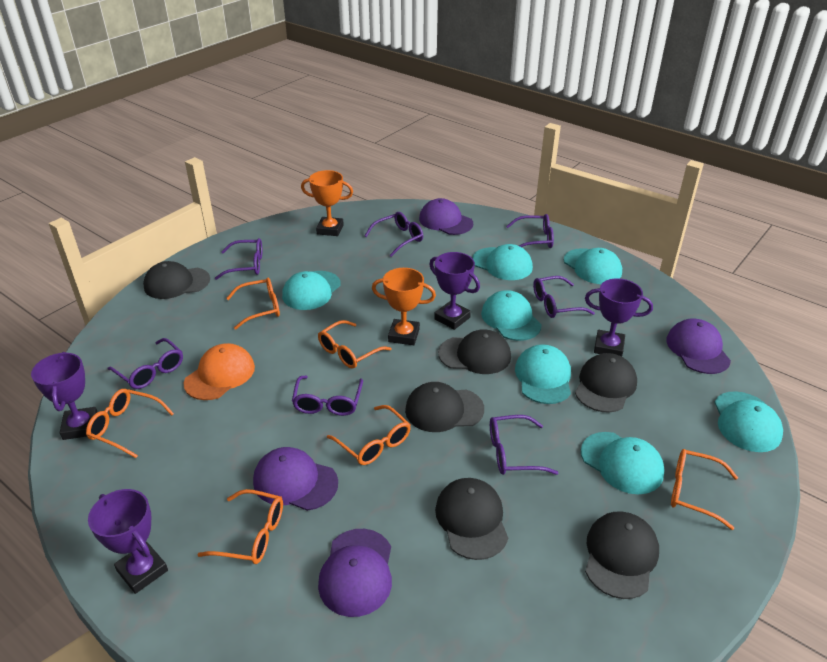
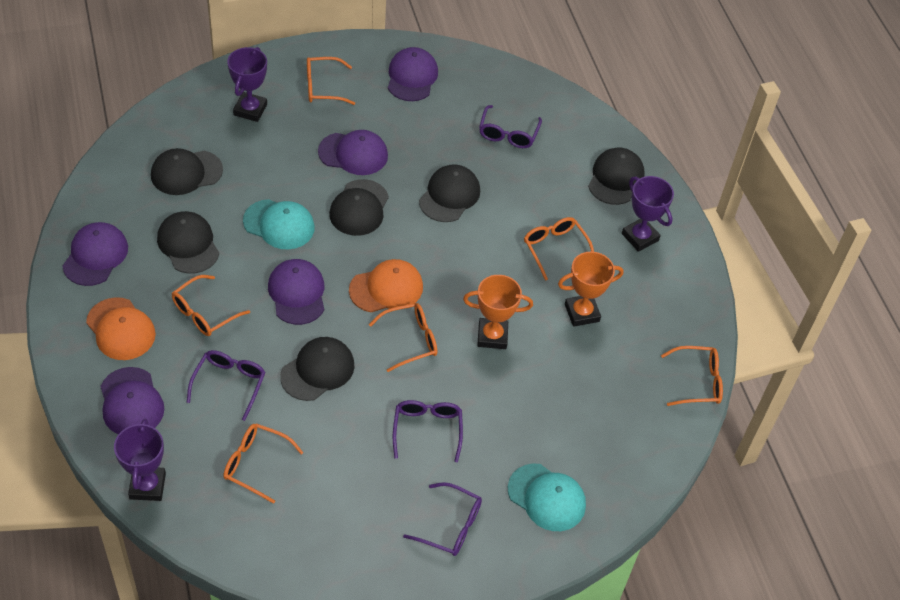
orange cap: [184,343,255,400] = 1 -> [86,297,156,360] [349,259,423,312] = 2
purple cap: [253,447,338,511] [318,529,392,617] [419,198,473,235] [666,319,731,374] = 4 -> [62,222,128,286] [100,367,164,434] [268,259,324,325] [318,130,388,175] [388,47,438,101] = 5
purple glasses: [108,338,183,389] [215,238,262,280] [292,375,363,416] [365,212,423,257] [490,415,558,475] [506,214,554,248] [533,276,595,318] = 7 -> [187,350,266,421] [393,400,463,462] [403,482,482,556] [479,105,542,148] = 4
purple trophy: [31,352,98,440] [88,489,168,594] [429,252,480,330] [585,278,653,356] = 4 -> [114,419,166,501] [227,47,267,122] [622,176,674,252] = 3
turquoise cap: [282,271,341,310] [472,244,533,280] [481,290,542,341] [515,344,571,404] [564,248,622,284] [581,432,665,494] [714,391,783,452] = 7 -> [243,199,315,249] [508,463,586,531] = 2

